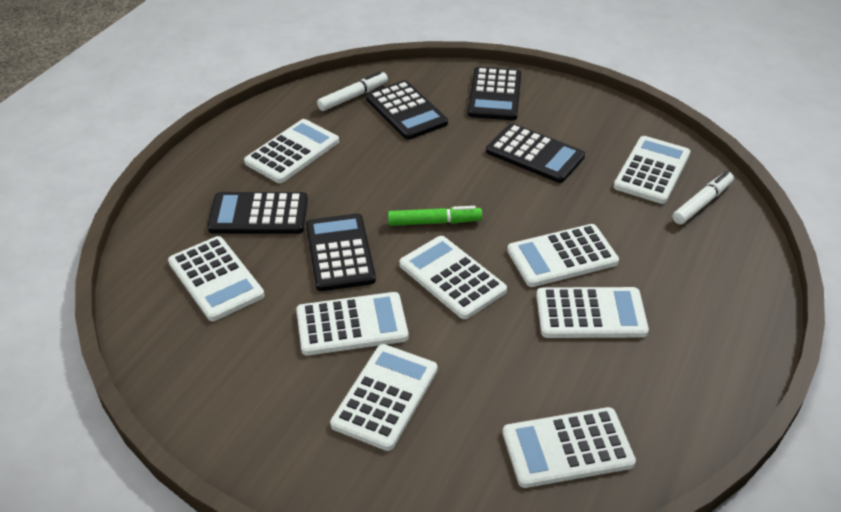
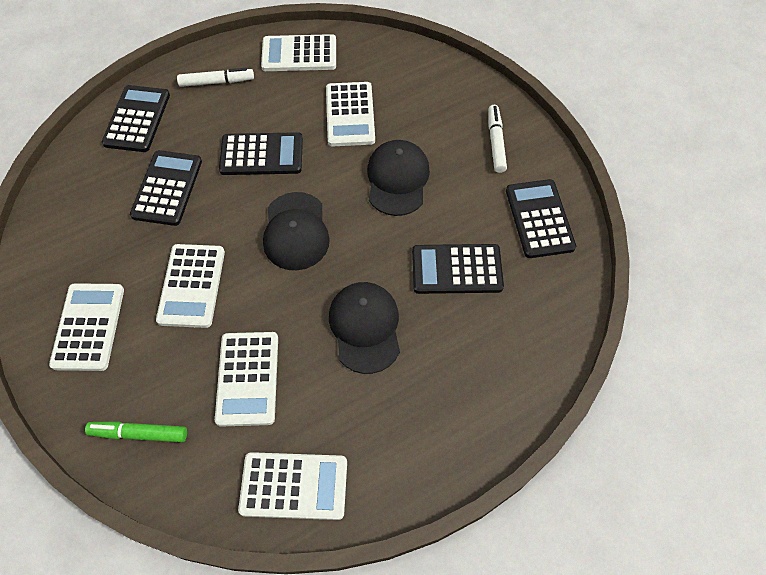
black cap: none = 0 -> [263,192,330,270] [329,282,400,374] [367,140,430,216] = 3
white calculator: [168,236,264,321] [244,119,339,183] [296,292,408,356] [330,344,437,451] [399,236,507,319] [503,407,636,488] [507,224,619,287] [536,287,649,338] [614,136,690,204] = 9 -> [49,283,124,371] [156,244,225,328] [215,332,278,427] [238,452,347,520] [261,34,336,71] [326,82,375,146] = 6

